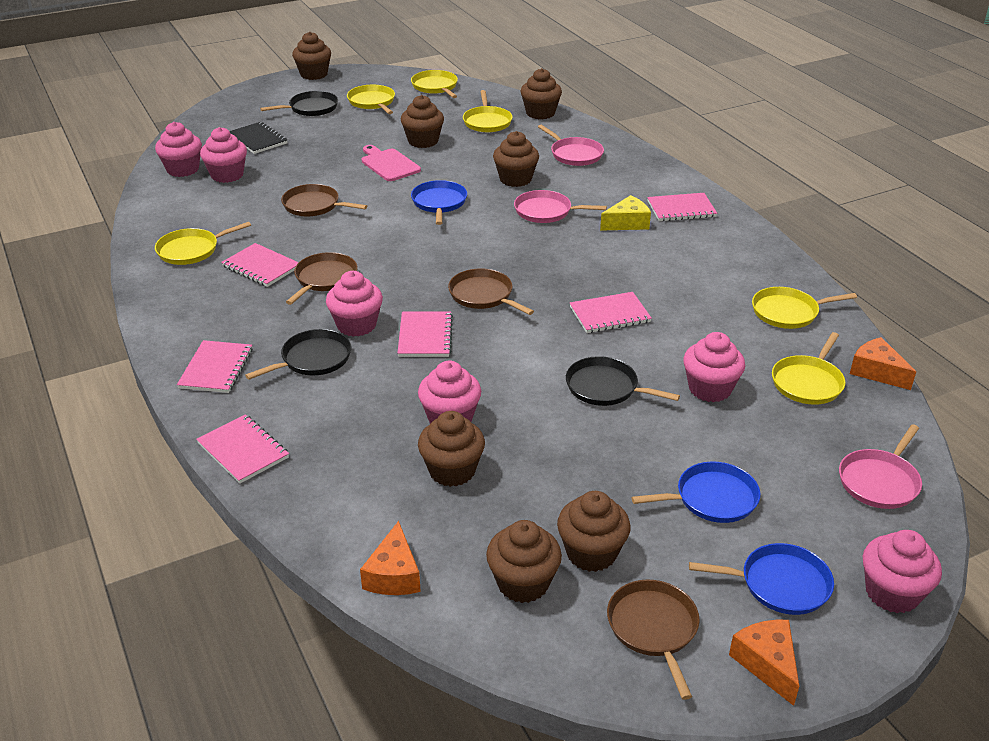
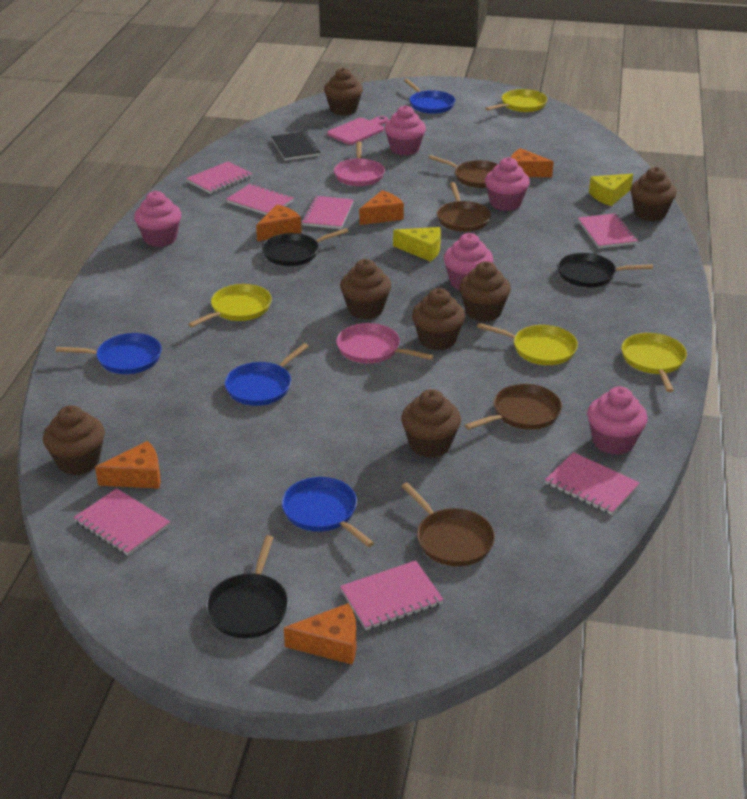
blue pan: [411,180,467,225] [632,462,760,523] [689,543,834,615] = 3 -> [56,333,162,374] [225,343,309,406] [282,477,374,547] [404,79,455,114] = 4
orange cheese: [360,521,421,595] [729,620,799,706] [850,337,916,390] = 3 -> [95,441,161,489] [256,205,302,241] [284,603,356,665] [359,190,404,225] [511,148,554,177] = 5
pink cupcake: [155,122,202,177] [200,127,247,183] [326,271,383,337] [418,361,481,424] [683,332,745,402] [863,530,942,613] = 6 -> [134,191,181,247] [385,105,426,156] [444,233,493,290] [485,157,530,211] [587,386,648,455] = 5
pink notebook: [177,340,253,393] [196,414,289,484] [221,243,299,287] [397,312,453,357] [570,292,652,333] [647,193,717,221] = 6 -> [74,488,170,556] [186,161,252,194] [226,184,294,215] [302,196,354,229] [340,560,444,630] [545,452,640,515] [578,213,638,249] = 7
pink pan: [514,190,607,223] [538,125,604,166] [839,424,922,509] = 3 -> [334,141,385,186] [336,323,433,364] = 2
yellow cheese: [600,195,651,231] = 1 -> [393,227,441,262] [589,173,633,206] = 2
yellow pan: [155,222,251,265] [347,85,395,114] [411,70,458,98] [463,90,513,132] [752,287,857,329] [772,332,845,405] = 6 -> [188,284,272,327] [477,323,578,365] [485,89,548,112] [621,333,687,392] = 4

